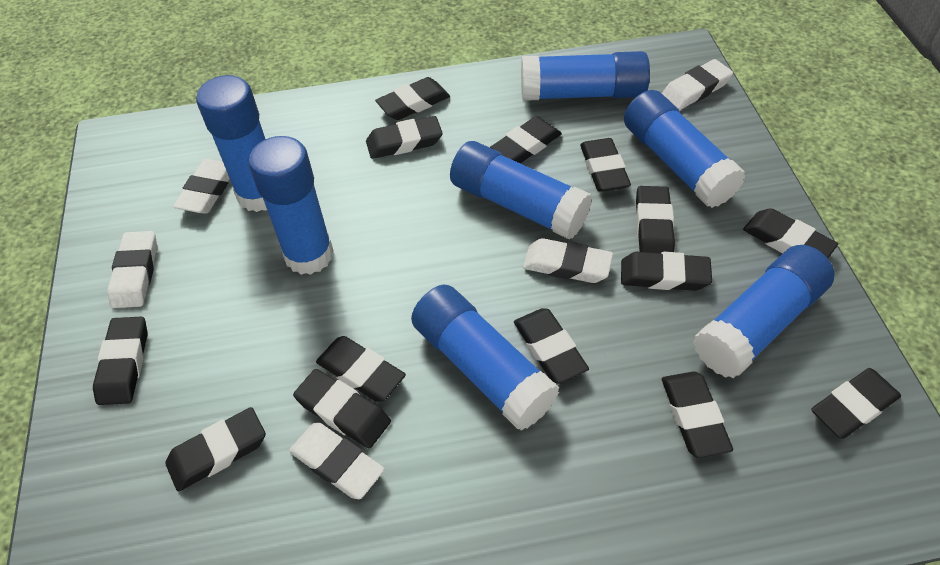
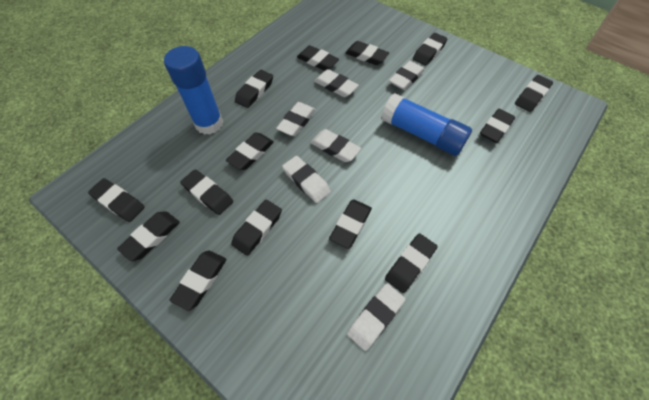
blue glue stick: [196,75,267,212] [248,136,334,275] [411,285,559,430] [450,141,592,239] [521,51,650,101] [624,90,746,208] [693,245,835,378] = 7 -> [164,46,223,135] [381,93,472,156] = 2
white eraser: [107,231,157,308] [173,159,230,213] [289,423,384,499] [523,238,613,283] [662,59,733,110] = 5 -> [276,102,316,136] [282,156,331,203] [311,129,361,162] [314,69,359,97] [347,284,406,351] [389,61,424,90] = 6

